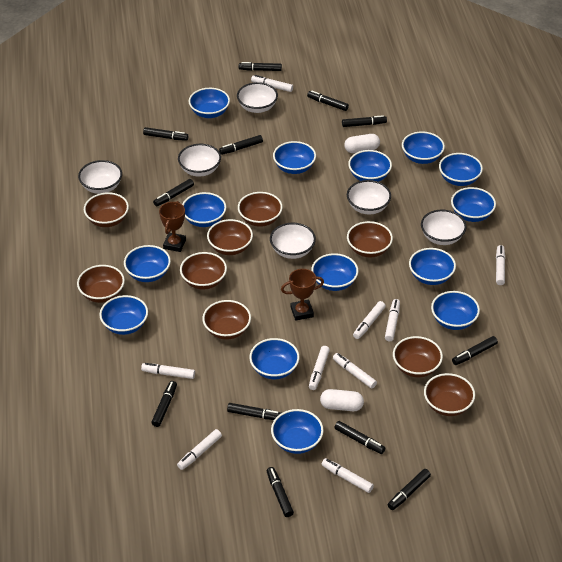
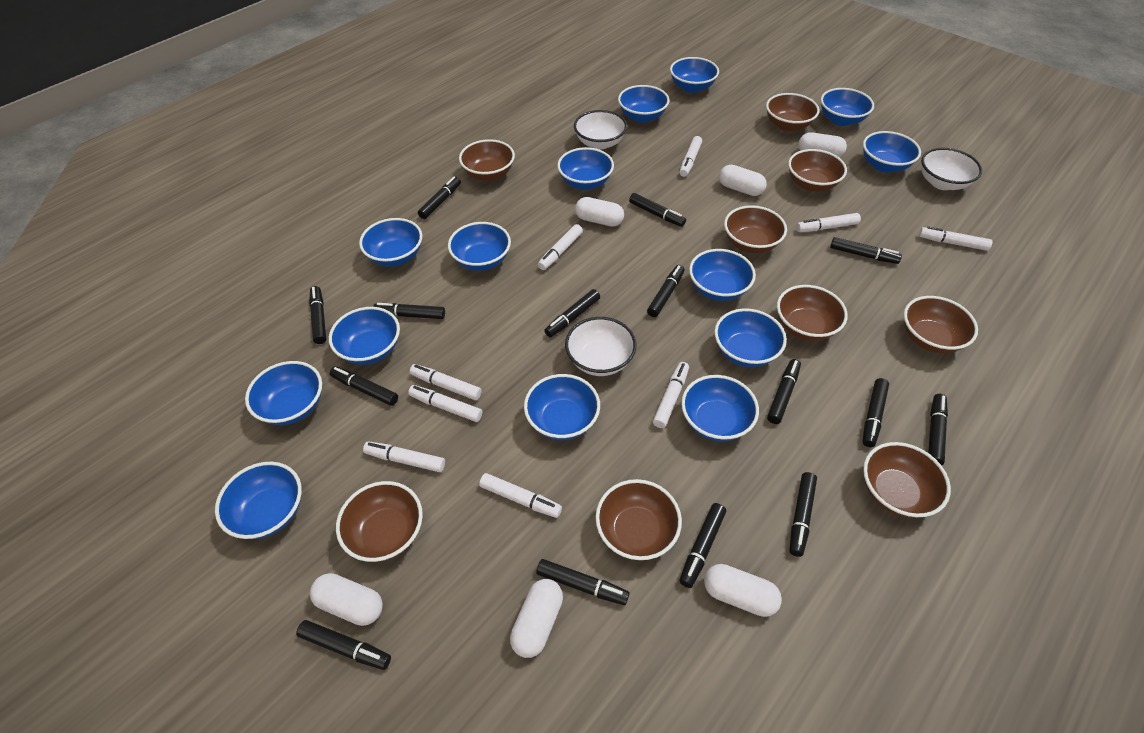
black marker: [143,127,188,141] [151,381,177,427] [153,179,194,206] [219,135,263,155] [227,403,281,420] [239,62,282,71] [267,467,294,517] [307,90,349,111] [334,421,385,454] [342,115,387,127] [388,469,431,510] [452,336,498,365] = 12 -> [296,620,391,670] [309,286,326,344] [330,366,398,406] [373,303,445,319] [418,177,461,219] [536,559,630,605] [544,289,600,337] [629,193,686,227] [647,265,685,317] [680,503,726,588] [767,359,801,424] [789,472,817,557] [830,237,902,264] [863,378,889,447] [928,394,948,465] = 15
brown trophy: [159,201,186,252] [281,269,324,321] = 2 -> none = 0
white bowl: [78,160,122,194] [178,144,221,176] [237,82,278,113] [270,223,316,259] [347,180,391,214] [421,210,467,245] = 6 -> [565,317,637,376] [574,110,627,150] [921,148,982,190] = 3
white capsule: [320,389,364,411] [344,134,380,153] = 2 -> [310,573,383,626] [510,579,563,658] [575,197,624,227] [704,564,782,617] [719,165,767,196] [798,132,847,157] = 6

